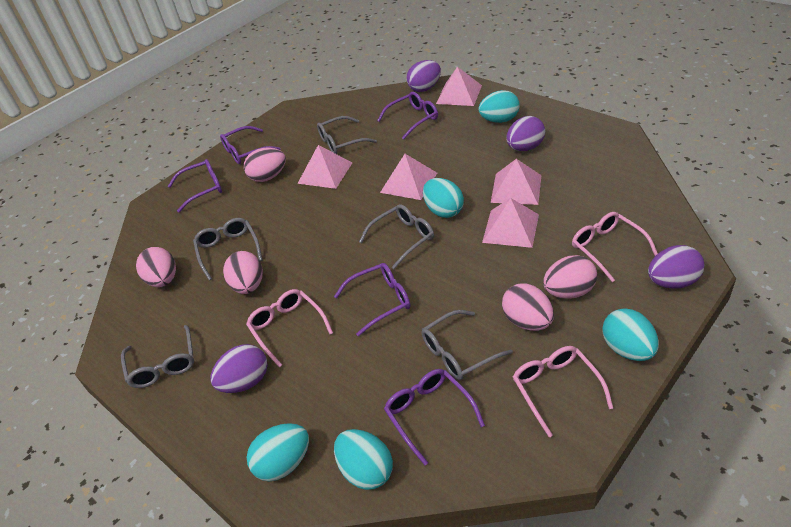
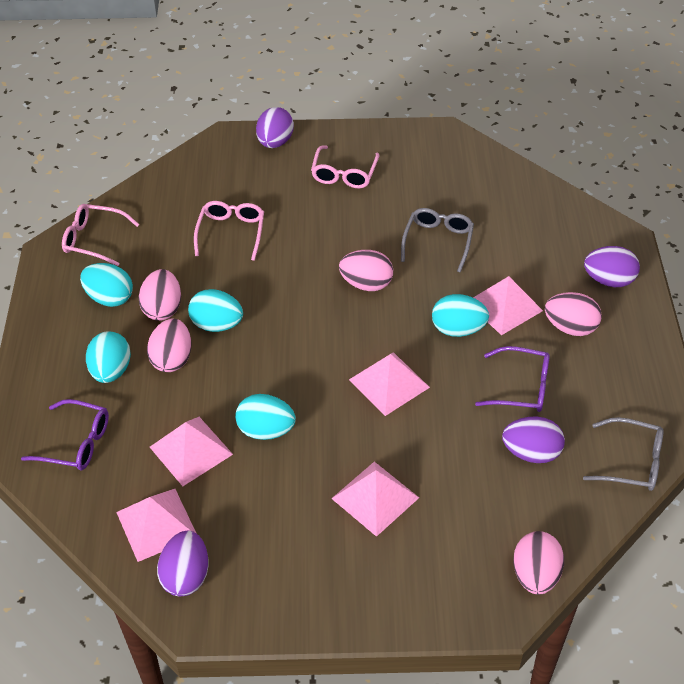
grey glasses: [121,325,194,388] [193,218,262,281] [317,116,377,154] [359,204,434,269] [422,310,513,380] = 5 -> [401,208,474,273] [583,417,663,491] = 2
purple glasses: [168,159,222,212] [220,126,280,164] [334,263,411,336] [377,92,438,139] [384,369,485,465] = 5 -> [21,399,109,470] [475,346,550,412] = 2

